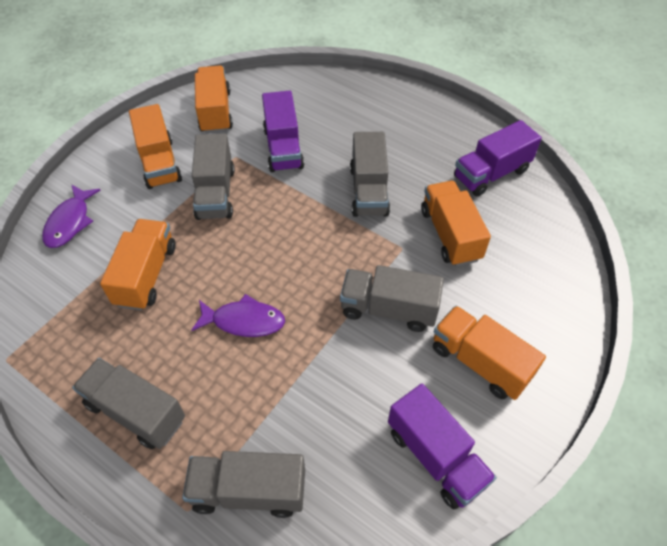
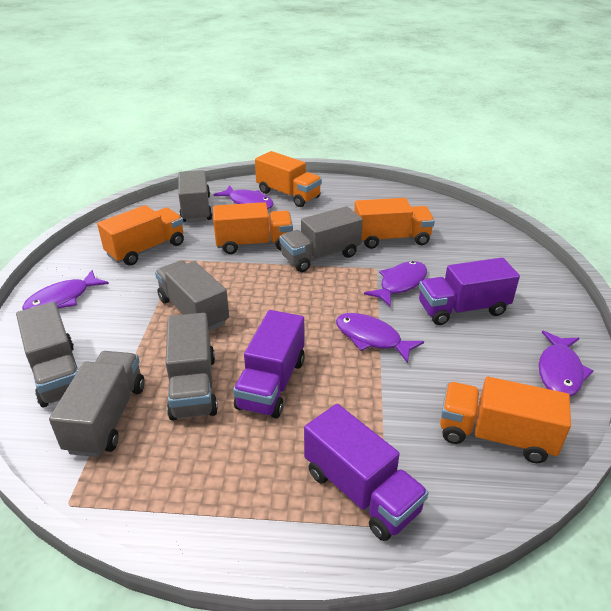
grey truck: [72,358,185,449] [182,451,305,518] [192,134,235,220] [340,265,444,332] [350,132,390,217] = 5 -> [16,302,78,407] [49,351,145,457] [155,260,229,331] [166,313,218,421] [178,170,212,223] [279,206,363,272] = 6
purple fish: [42,185,100,248] [191,294,285,337] = 2 -> [22,270,109,310] [214,185,274,209] [336,313,424,363] [364,261,427,306] [539,331,593,396] = 5

